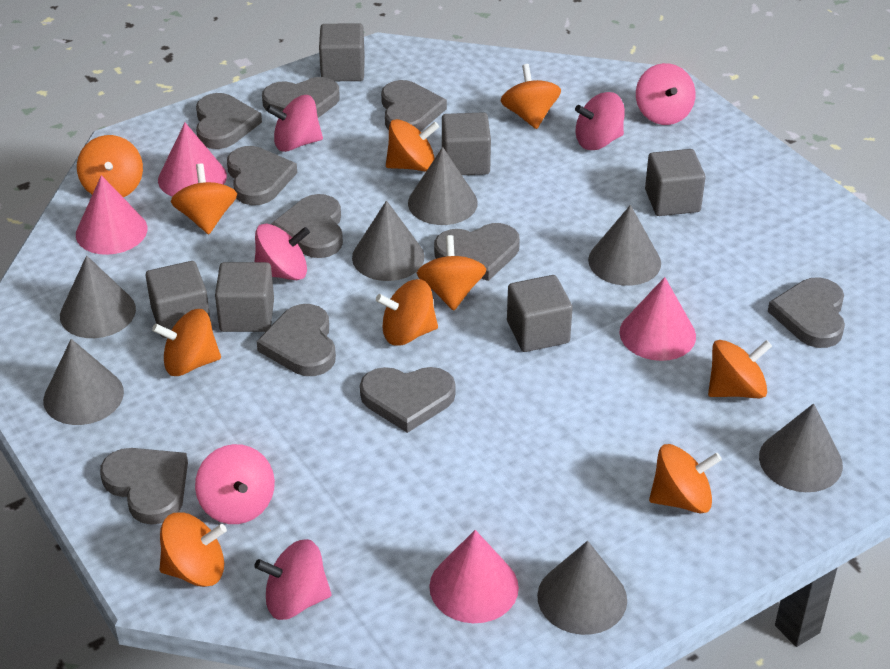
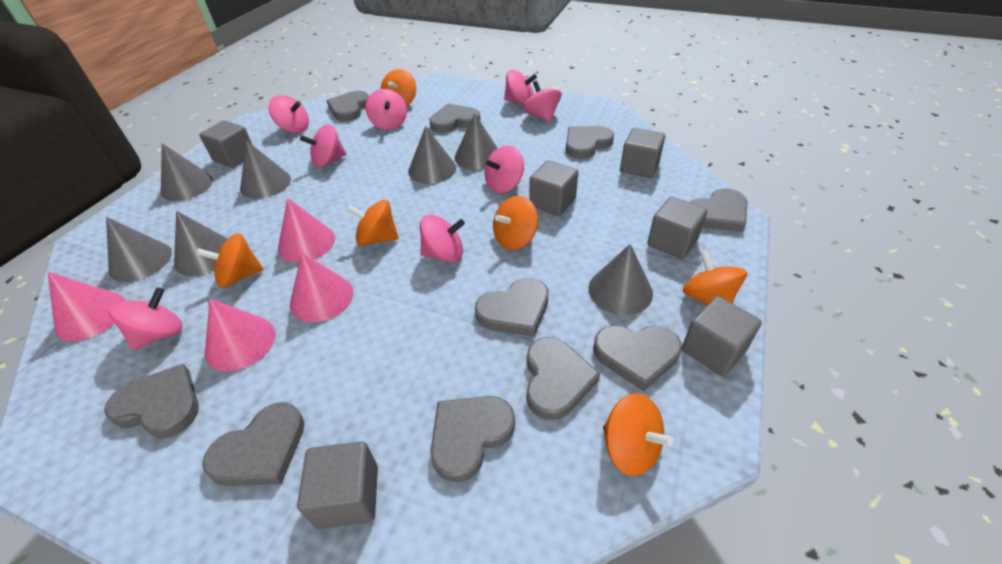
orange spinning top: [77,135,143,197] [152,309,221,376] [160,512,227,587] [171,164,237,234] [376,279,438,346] [386,119,439,171] [417,235,486,311] [500,64,561,129] [649,444,722,514] [708,340,772,398] = 10 -> [196,233,264,288] [346,200,399,246] [381,69,416,106] [493,196,538,250] [603,393,674,476] [683,250,747,305] = 6
pink spinning top: [195,444,275,524] [254,539,331,620] [255,223,310,280] [266,95,323,152] [575,92,625,150] [636,63,696,125] = 6 -> [109,287,183,350] [269,95,309,133] [300,124,346,168] [365,89,407,130] [420,215,465,262] [484,145,524,193] [504,70,537,105] [523,81,561,122] = 8

